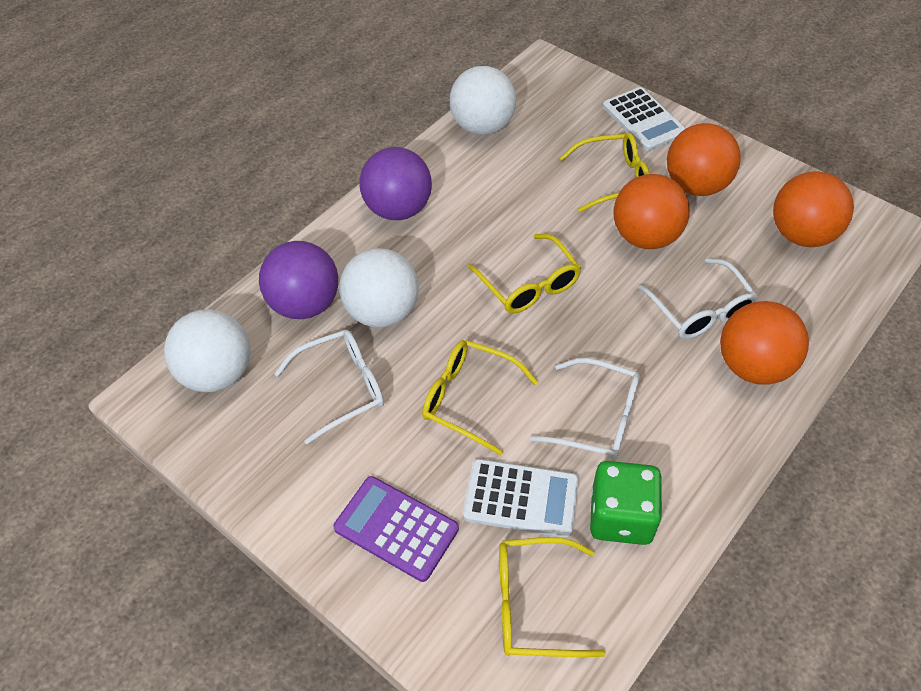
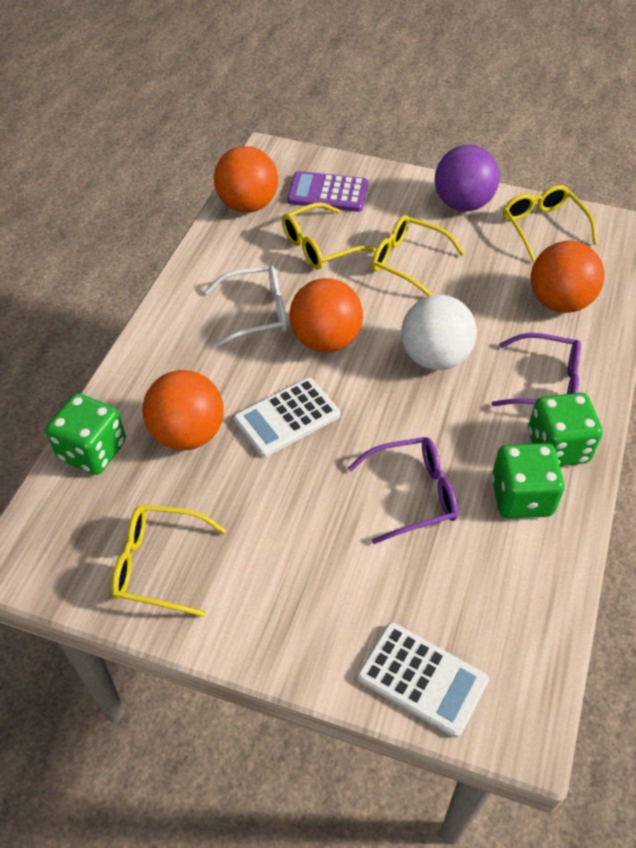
green dice: [590,461,662,545] = 1 -> [46,393,126,475] [491,443,565,518] [528,393,602,466] = 3
purple ball: [259,241,338,319] [359,147,432,220] = 2 -> [435,145,500,211] = 1
purple glasses: none = 0 -> [348,437,458,544] [492,333,581,406] = 2
white ball: [164,309,250,392] [339,248,419,328] [450,66,516,135] = 3 -> [401,295,477,370] = 1
white glasses: [274,330,384,444] [530,358,640,460] [637,258,759,339] = 3 -> [205,266,287,347] = 1

